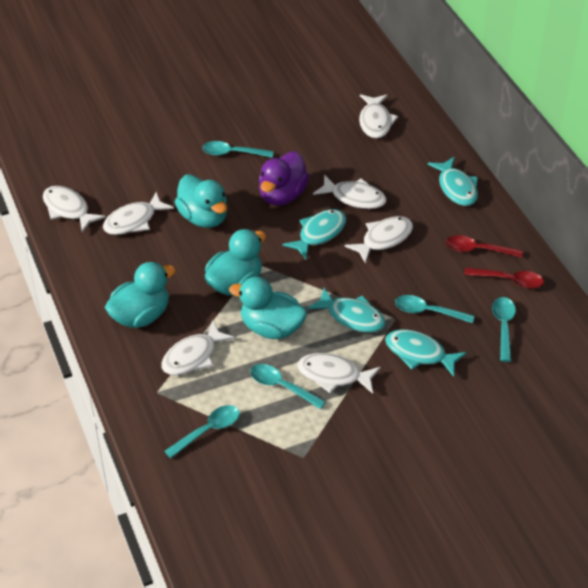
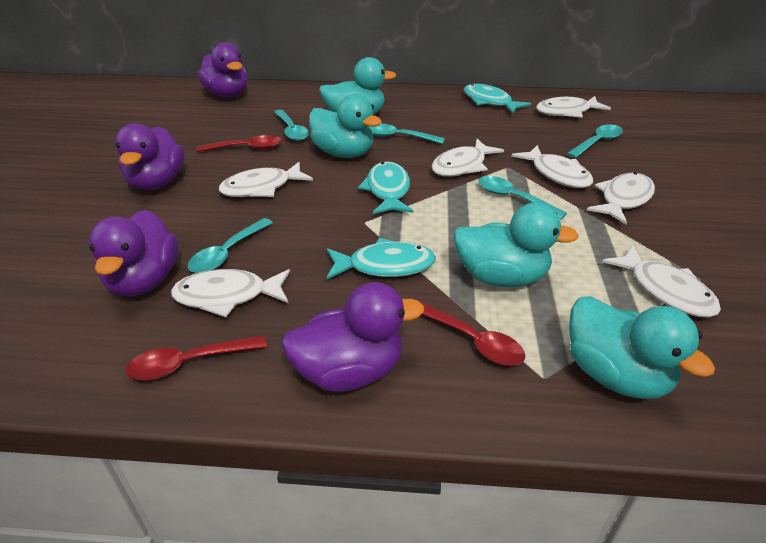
purple duck: [259,151,310,206] = 1 -> [89,210,178,296] [115,123,184,190] [197,42,248,97] [281,282,424,392] = 4
red spoon: [446,235,523,258] [464,268,544,289] = 2 -> [126,335,267,380] [196,135,281,152] [419,301,525,366] = 3
turquoise fish: [282,209,346,259] [307,288,386,332] [385,329,467,377] [428,157,478,206] = 4 -> [327,238,436,279] [358,161,413,214] [464,84,531,114] = 3

